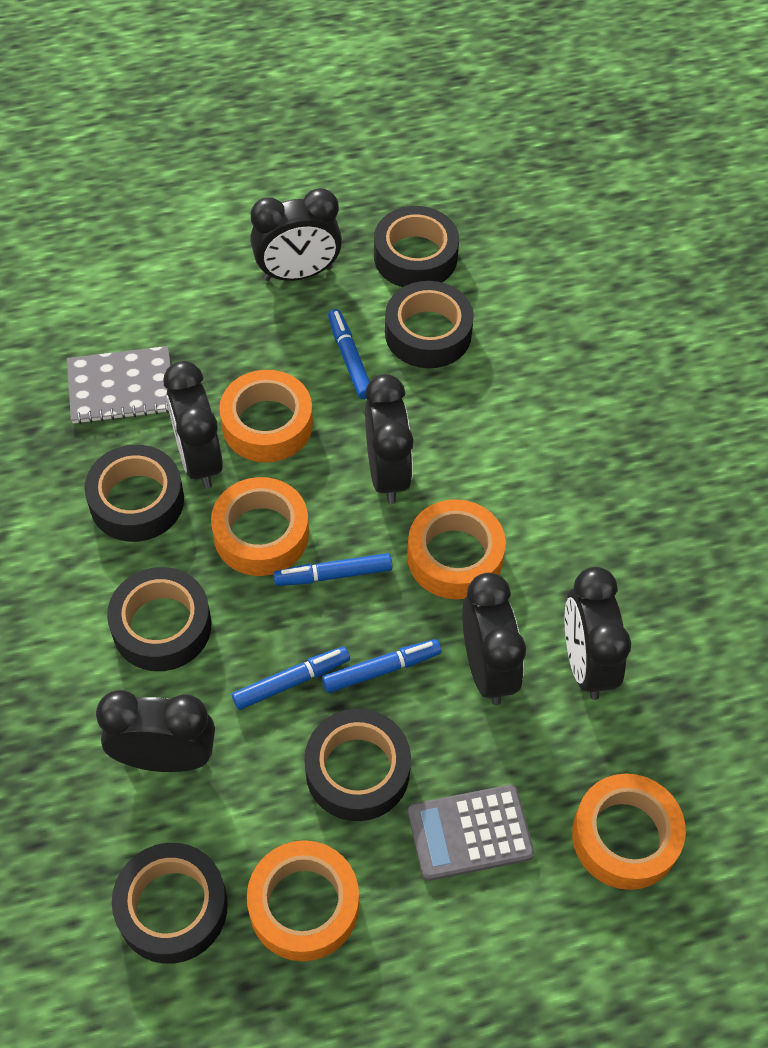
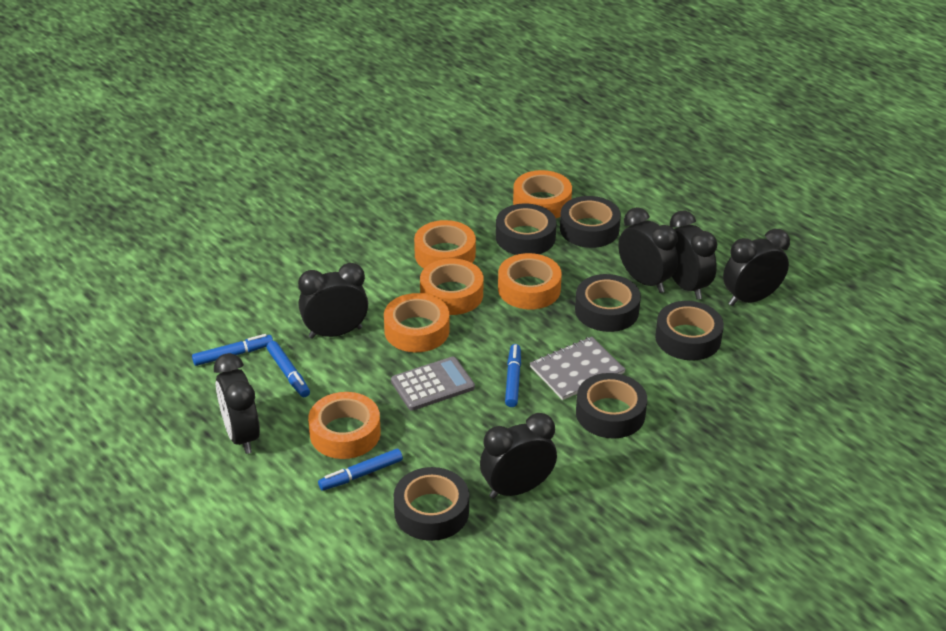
orange tape: [211,477,309,576] [219,370,313,462] [247,840,359,961] [407,499,506,599] [572,774,686,890] = 5 -> [308,392,381,459] [384,293,450,352] [414,220,476,268] [420,258,484,315] [498,253,562,309] [513,170,572,218] = 6

